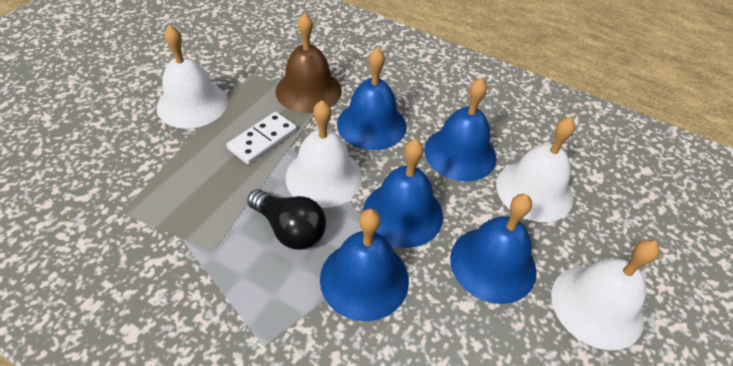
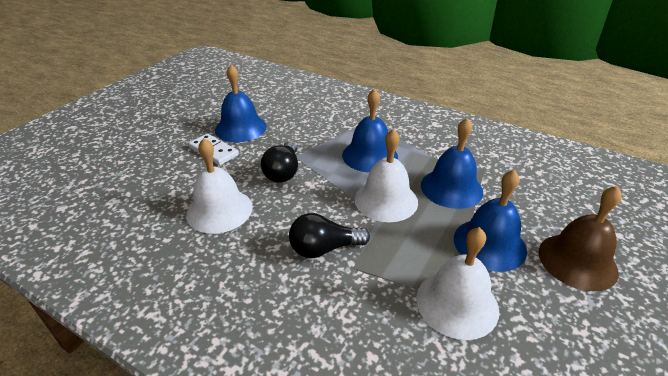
black light bulb: [247,189,326,250] = 1 -> [261,141,298,183] [289,213,370,258] = 2
blue bell: [320,209,409,321] [337,48,407,150] [363,139,443,248] [424,78,497,182] [450,194,537,304] = 5 -> [215,65,267,142] [342,88,398,173] [421,118,483,209] [454,170,527,272] = 4
white bell: [157,25,228,128] [285,100,362,208] [496,117,575,222] [551,240,660,350] = 4 -> [186,138,253,234] [355,129,418,222] [416,227,499,340] = 3

